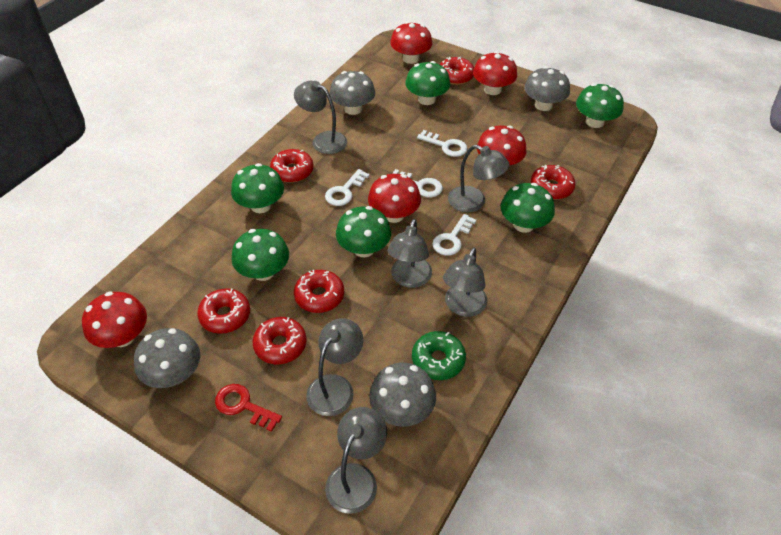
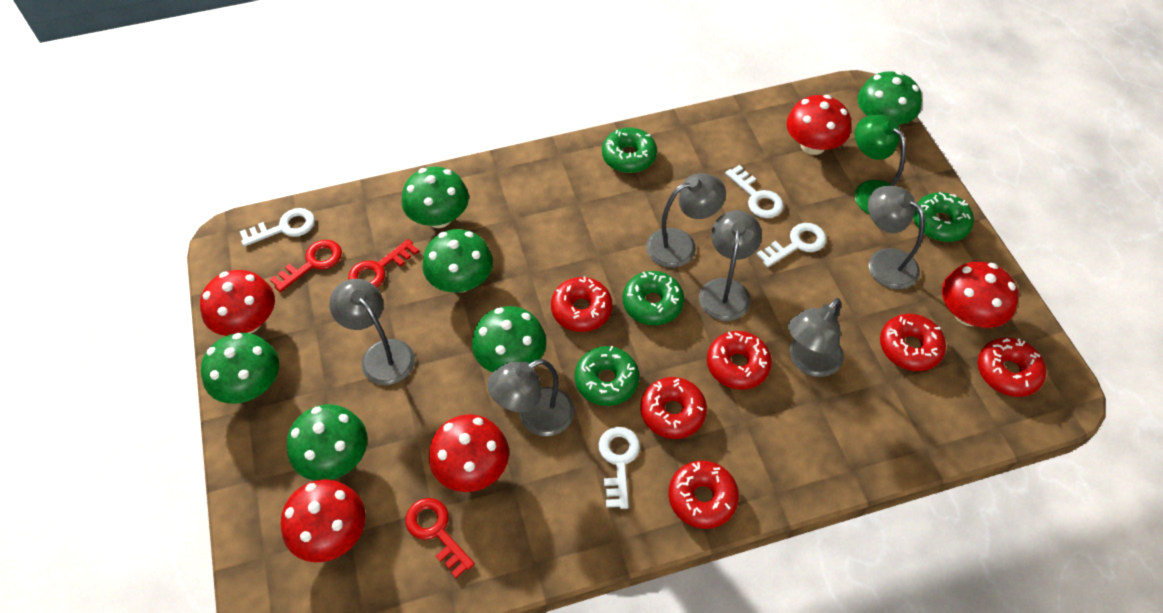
green donut: [412,331,466,380] = 1 -> [575,346,639,406] [602,128,657,173] [622,271,684,325] [913,192,974,242] = 4
green lamp: none = 0 -> [854,115,906,214] = 1
grey mushroom: [134,328,200,388] [330,71,375,115] [369,363,436,427] [524,66,570,111] = 4 -> none = 0
red key: [215,384,282,432] = 1 -> [270,240,342,292] [348,239,419,288] [405,498,475,578] = 3

